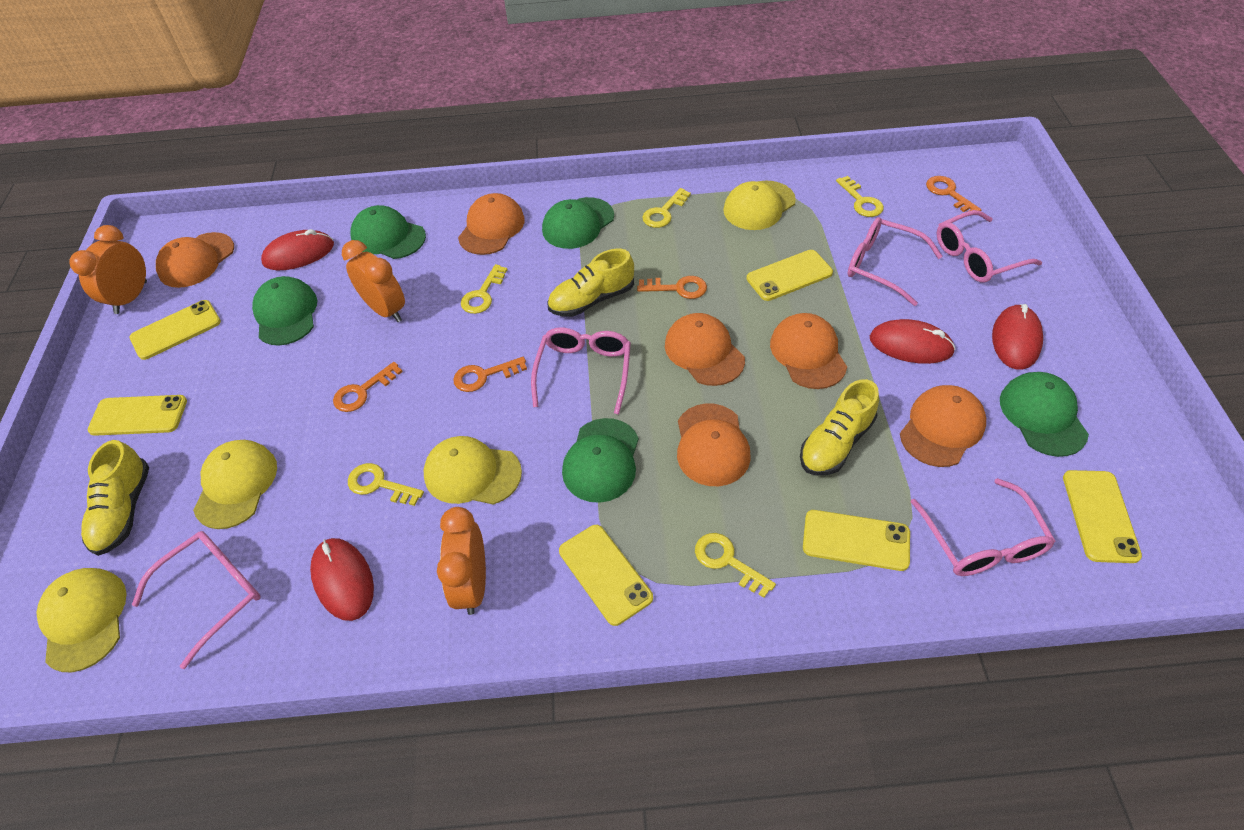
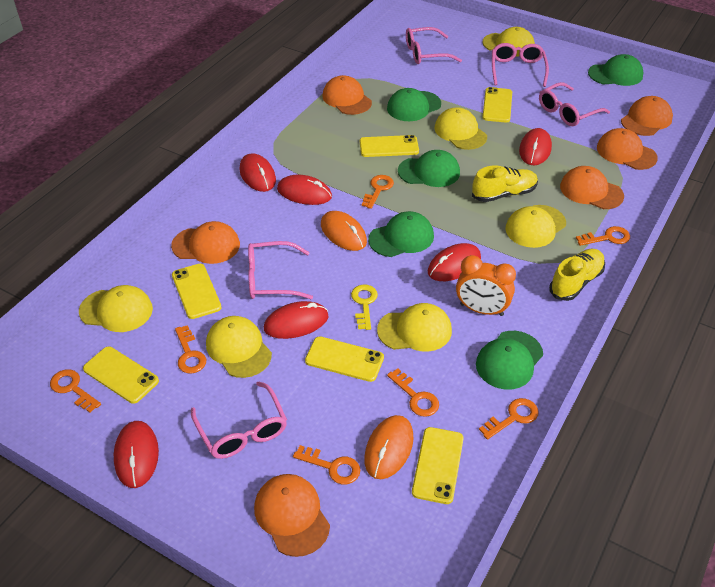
orange clock: [69,225,147,314] [342,240,405,322] [437,507,486,615] = 3 -> [456,255,516,316] = 1
orange key: [333,362,403,412] [453,357,527,392] [637,276,707,299] [926,176,982,212] = 4 -> [50,369,101,413] [175,325,206,374] [293,445,360,485] [361,175,394,209] [387,368,439,417] [479,398,539,440] [576,226,630,246] = 7
orange mouse: none = 0 -> [321,211,367,251] [364,415,414,479] = 2
red mouse: [261,229,334,270] [310,538,374,621] [870,319,956,364] [992,304,1043,369] = 4 -> [114,421,159,488] [239,153,276,192] [264,301,329,339] [277,175,332,205] [428,243,481,281] [519,128,552,165] = 6
yellow cap: [36,568,126,672] [193,440,277,529] [423,436,522,505] [723,181,796,230] = 4 -> [79,285,153,332] [206,316,272,378] [377,303,452,352] [435,107,487,150] [482,27,535,57] [505,205,566,248] = 6
yellow key: [348,463,424,506] [461,264,507,314] [642,188,691,228] [695,533,776,598] [836,176,884,217] = 5 -> [351,284,378,330] = 1
yellow shoe: [81,440,149,556] [548,249,634,317] [800,379,879,475] = 3 -> [472,165,538,202] [549,249,605,301] = 2

